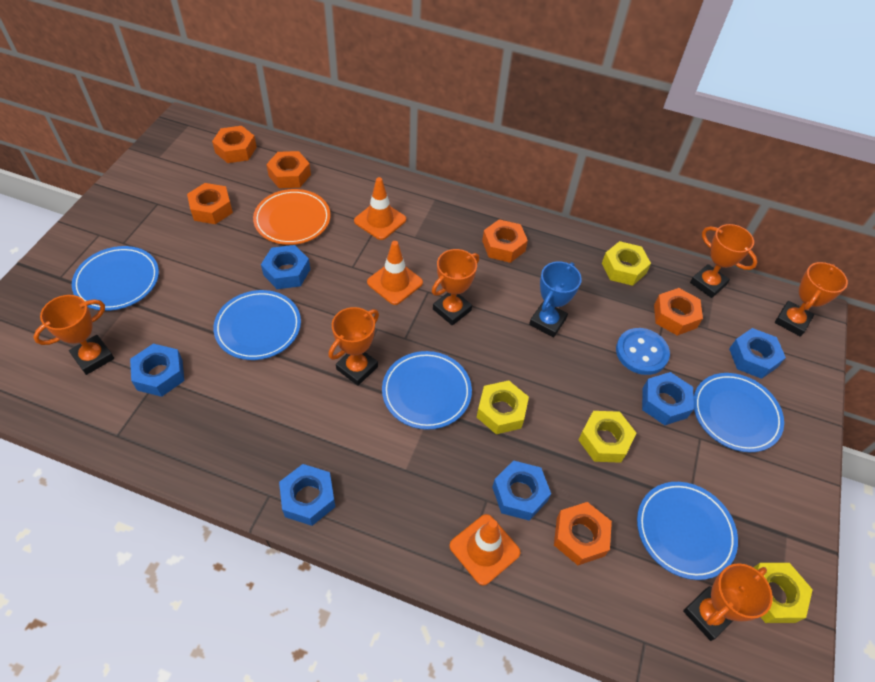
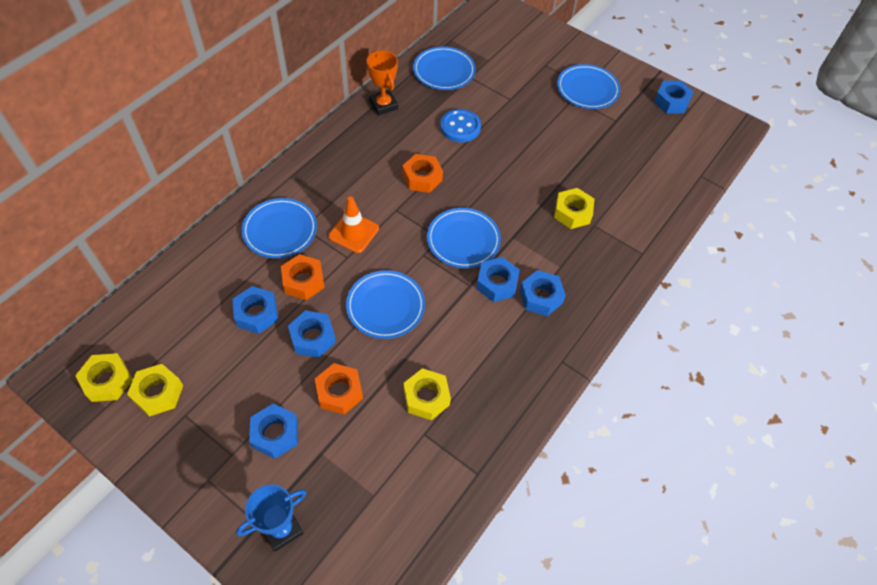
orange nut: [187,183,233,224] [212,126,257,163] [266,151,311,188] [482,219,528,263] [554,502,612,565] [654,288,703,336] = 6 -> [281,254,325,300] [315,363,363,415] [402,154,443,193] = 3
orange plate: [253,189,331,245] = 1 -> none = 0
orange traffic cone: [354,177,406,240] [367,241,423,305] [449,514,521,586] = 3 -> [329,196,379,253] = 1
orange trophy: [33,295,114,375] [328,307,379,386] [432,249,479,326] [683,563,773,641] [690,224,757,298] [775,262,848,337] = 6 -> [367,50,398,116] = 1

